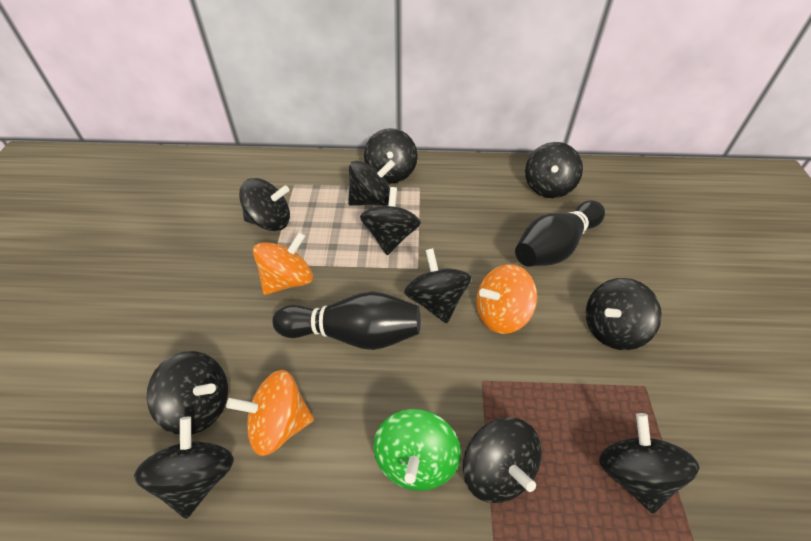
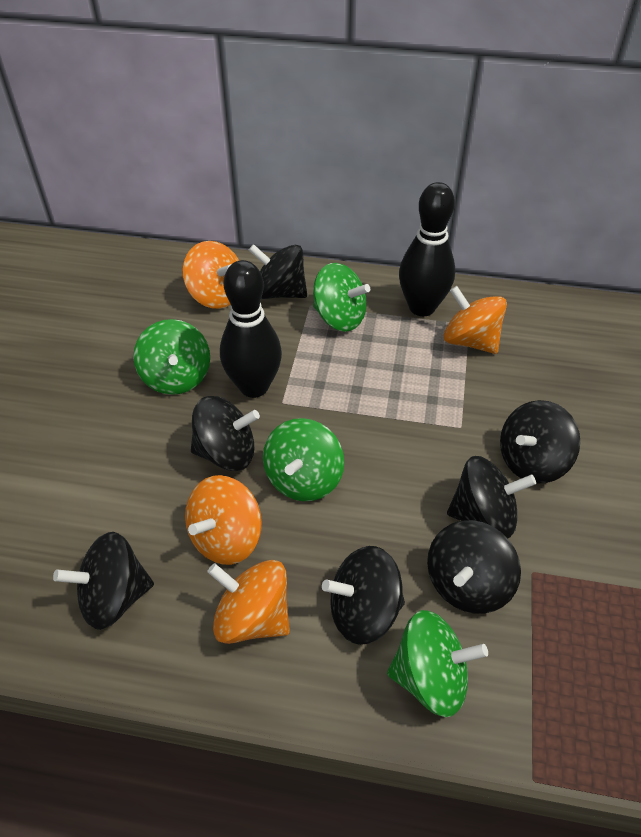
black spinning top: [134,417,234,519] [147,351,228,435] [239,178,290,231] [348,160,395,206] [360,187,421,255] [364,128,418,183] [404,248,471,323] [463,417,542,503] [525,142,583,198] [586,278,662,350] [599,413,700,513] = 11 -> [53,532,154,630] [191,396,260,471] [249,244,307,299] [322,546,405,645] [427,520,521,614] [447,456,536,538] [500,400,580,483] = 7
green spinning top: [373,409,461,491] = 1 -> [133,319,210,395] [263,418,344,501] [313,263,370,332] [387,610,488,717] = 4
orange spinning top: [226,370,314,456] [253,232,313,295] [476,264,537,334] = 3 -> [182,241,239,309] [185,475,262,565] [207,560,290,644] [444,286,507,354] = 4

